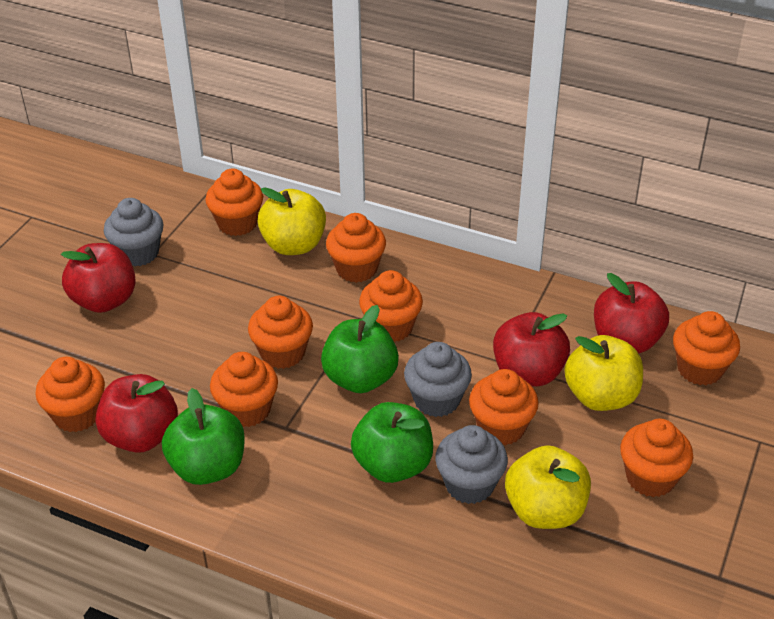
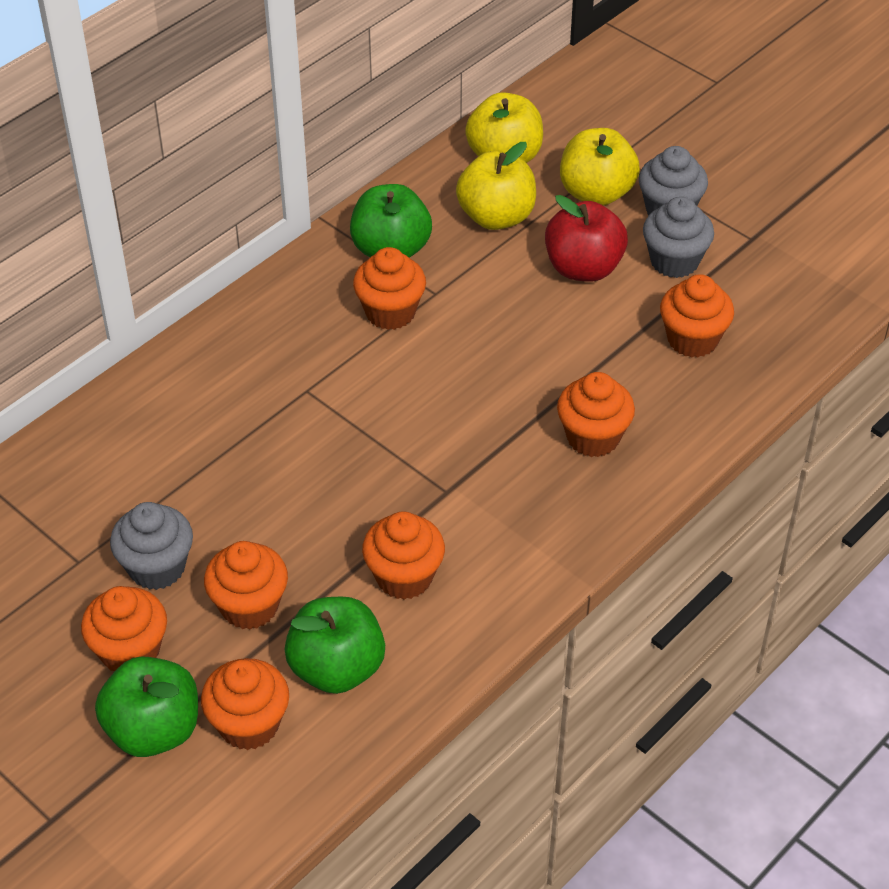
orange cupcake: [35,357,105,432] [205,169,263,236] [210,352,278,427] [248,296,313,369] [326,213,386,283] [359,270,423,342] [469,369,539,446] [620,419,693,497] [673,311,740,385] = 9 -> [81,586,167,671] [201,658,289,750] [204,541,288,630] [353,247,426,330] [362,511,445,600] [557,372,635,457] [660,274,734,358] = 7
red apple: [61,243,136,313] [96,374,178,453] [493,312,570,387] [594,273,669,354] = 4 -> [545,195,628,282] = 1

